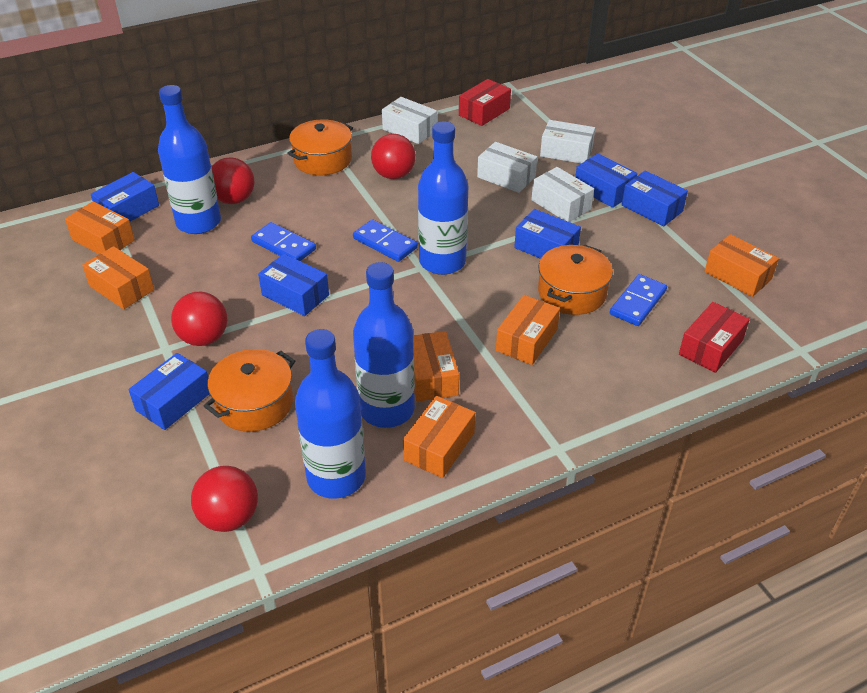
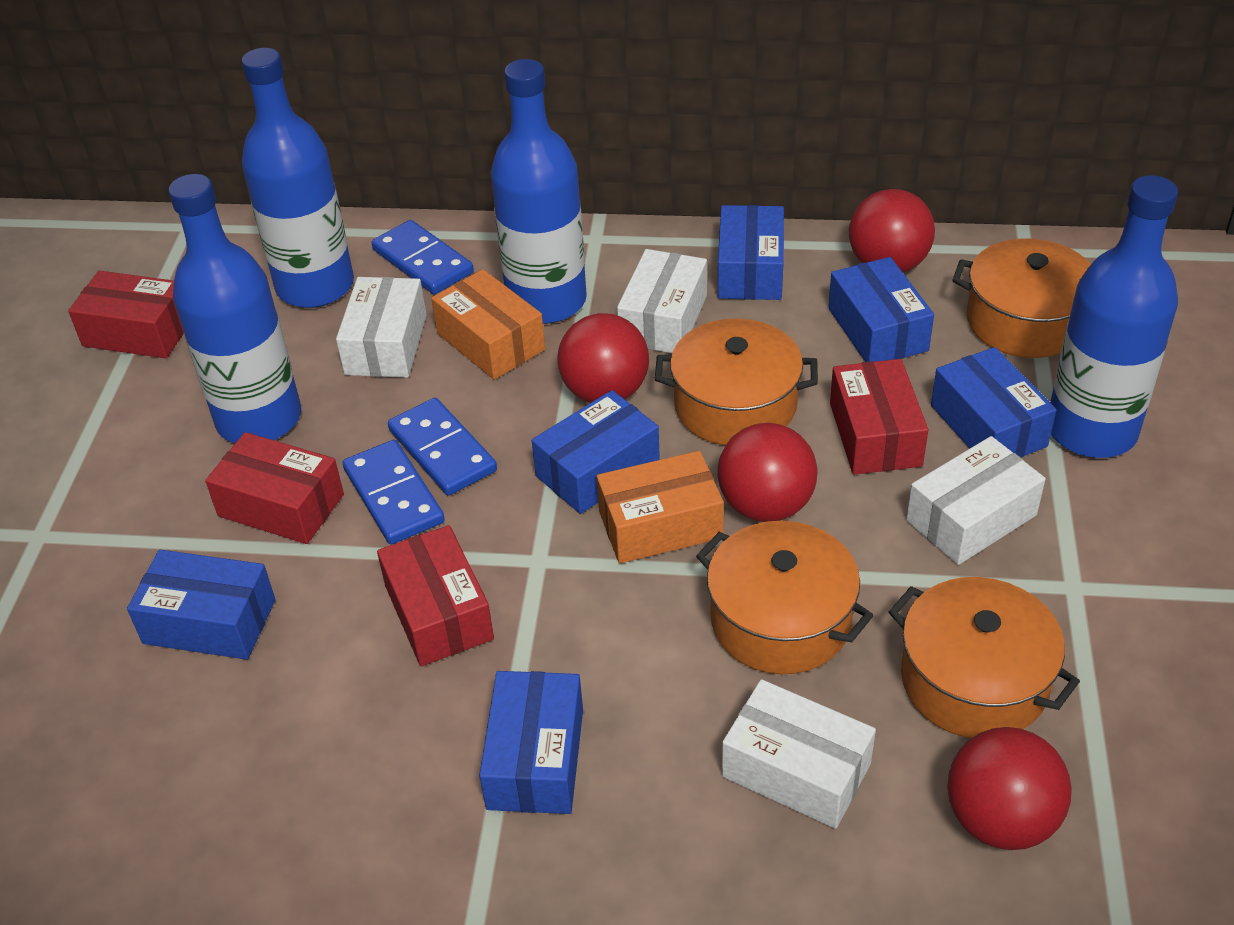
orange box: [65,201,135,254] [82,246,154,309] [403,396,475,478] [413,331,459,402] [496,295,560,365] [704,234,779,297] = 6 -> [431,269,545,380] [597,451,724,564] = 2
orange pot: [204,349,295,432] [287,119,353,175] [538,245,613,315] = 3 -> [655,318,818,445] [696,521,873,674] [889,577,1080,738] [952,238,1091,358] = 4
red box: [459,79,511,126] [679,302,750,373] = 2 -> [68,271,184,358] [205,432,344,544] [377,525,494,666] [830,359,928,475] = 4

